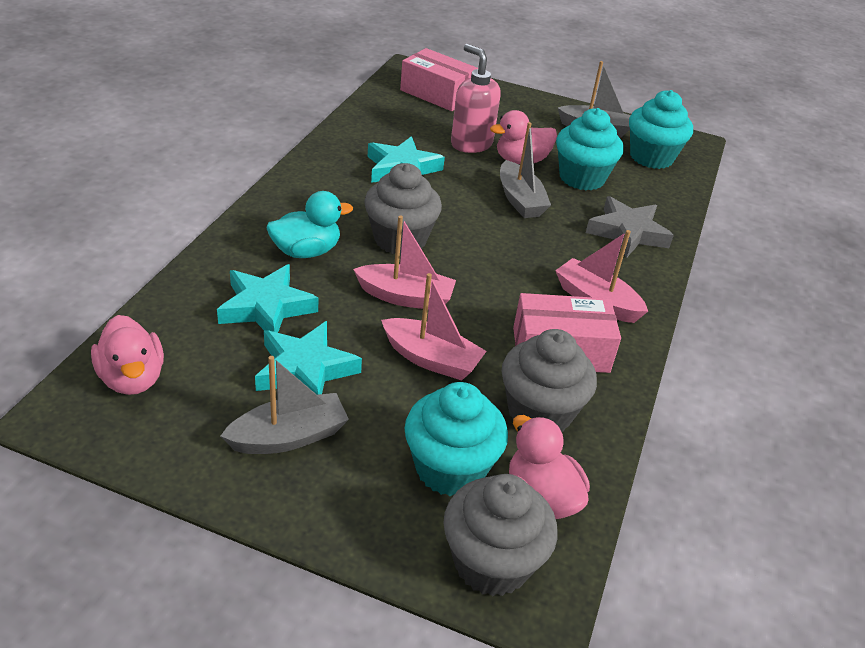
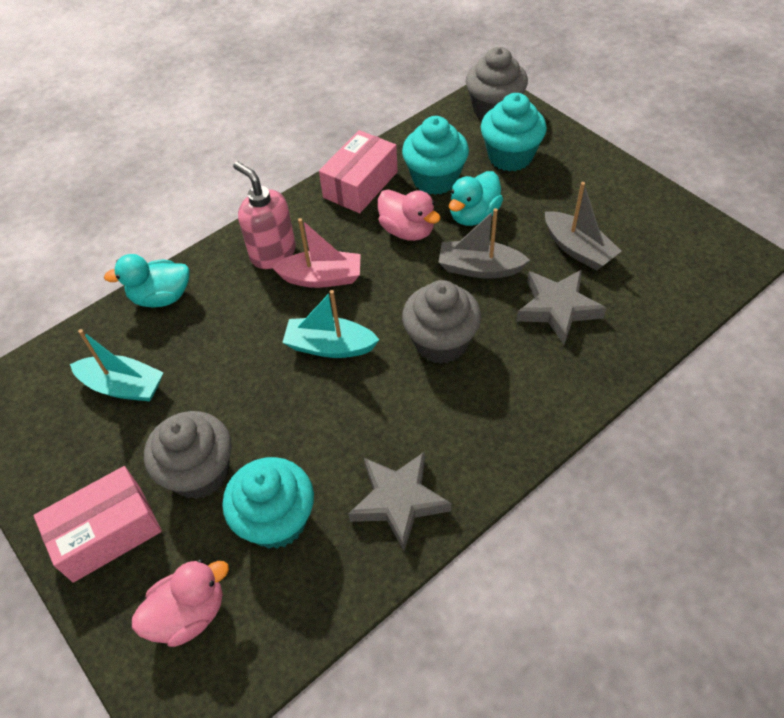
grey boat: [220,356,349,454] [500,122,551,218] [557,61,631,138] = 3 -> [438,208,530,279] [545,182,621,271] = 2
grey star: [586,196,674,258] = 1 -> [348,452,451,551] [516,269,606,345] = 2
pink boat: [353,215,456,309] [381,273,487,380] [555,230,648,323] = 3 -> [271,218,361,288] = 1
pink duck: [91,315,164,395] [490,110,557,164] [509,415,590,519] = 3 -> [132,560,229,647] [378,189,441,241] = 2
turquoise boat: none = 0 -> [70,329,164,401] [282,290,380,358] = 2
turquoise duck: [267,191,353,258] = 1 -> [104,254,189,308] [449,171,503,226] = 2
turquoise star: [217,264,318,333] [255,321,362,395] [368,136,445,183] = 3 -> none = 0

